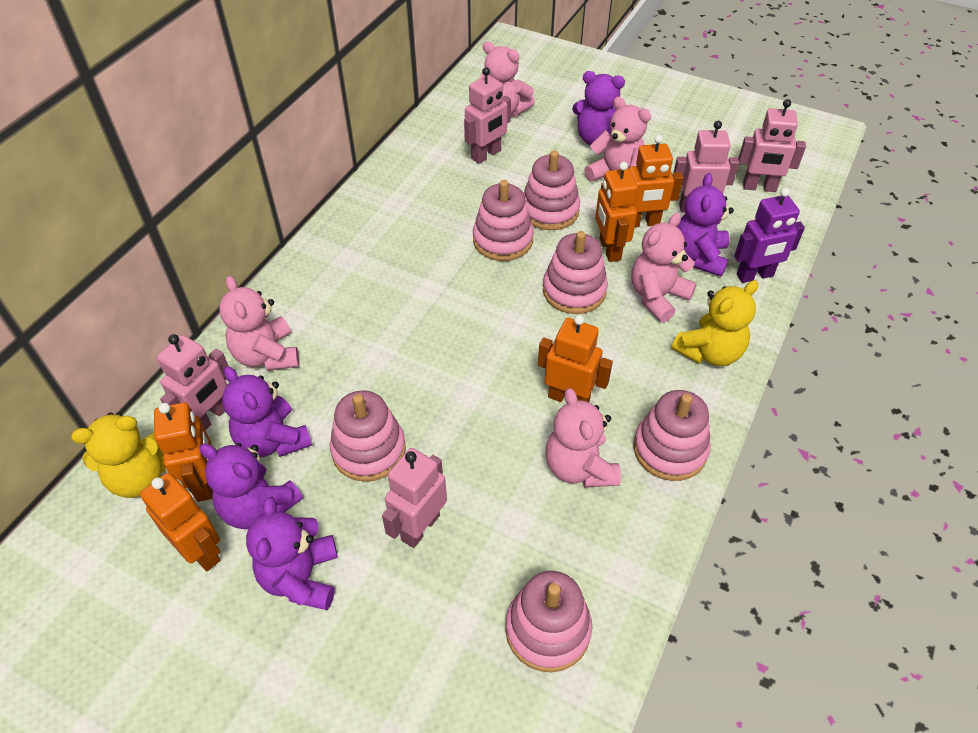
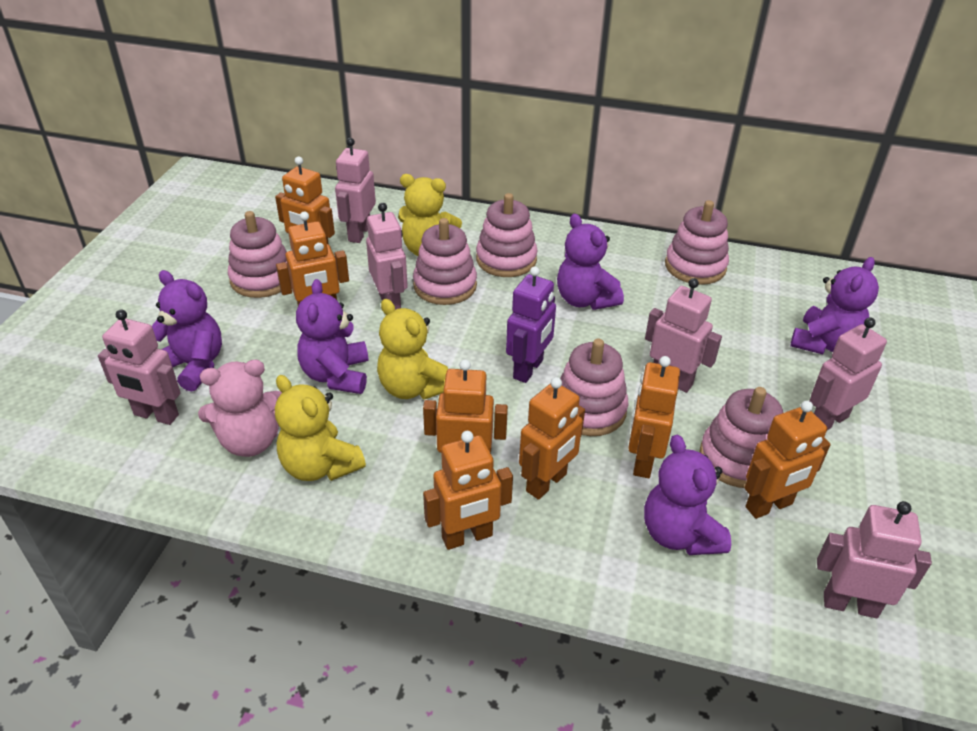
orange robot: [140,473,220,571] [154,403,213,502] [538,315,613,402] [595,162,638,262] [629,135,683,228] = 5 -> [275,156,335,244] [276,212,349,306] [423,359,508,453] [423,431,513,550] [519,377,585,500] [628,356,680,478] [745,401,831,519] = 7
pink robot: [157,334,228,430] [382,448,447,548] [464,67,511,164] [674,121,739,212] [738,99,806,192] = 5 -> [98,309,181,425] [335,138,376,243] [366,203,408,310] [645,278,722,393] [809,318,887,430] [817,501,932,618] = 6
pink teddy bear: [219,276,300,371] [481,41,535,117] [546,388,621,487] [584,97,651,182] [631,213,697,322] = 5 -> [198,360,282,457] = 1
yellow teddy bear: [71,413,166,498] [672,280,758,366] = 2 -> [275,375,366,481] [377,299,448,400] [398,174,462,256] = 3

